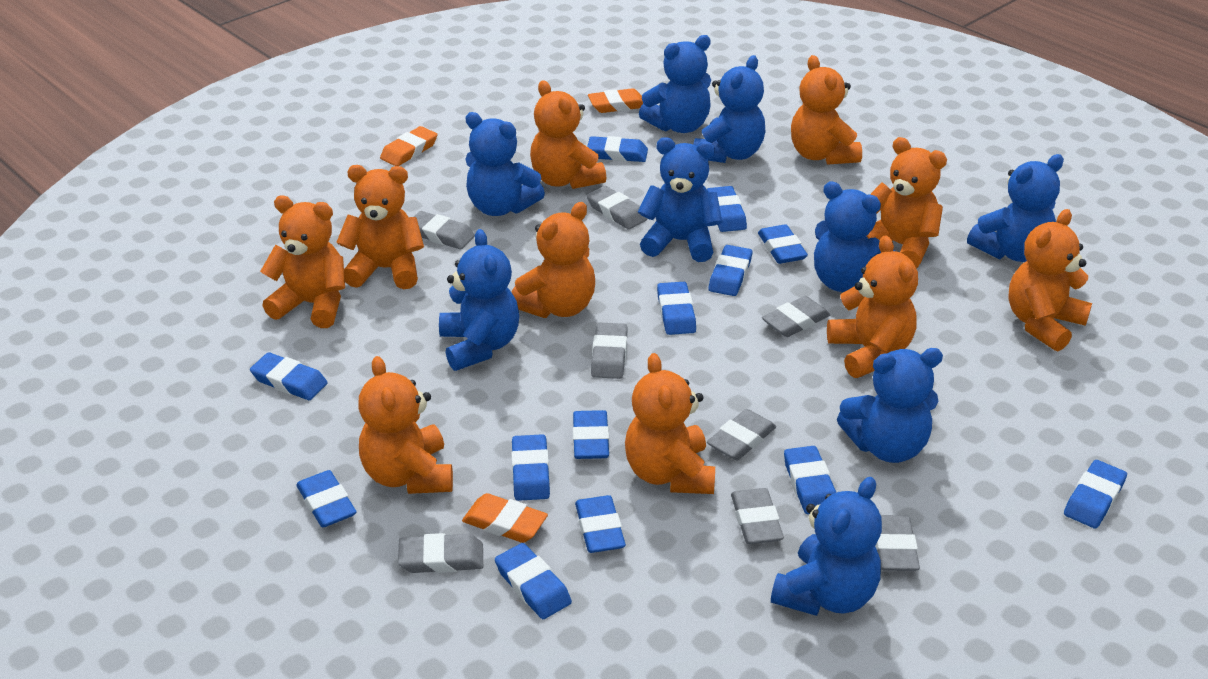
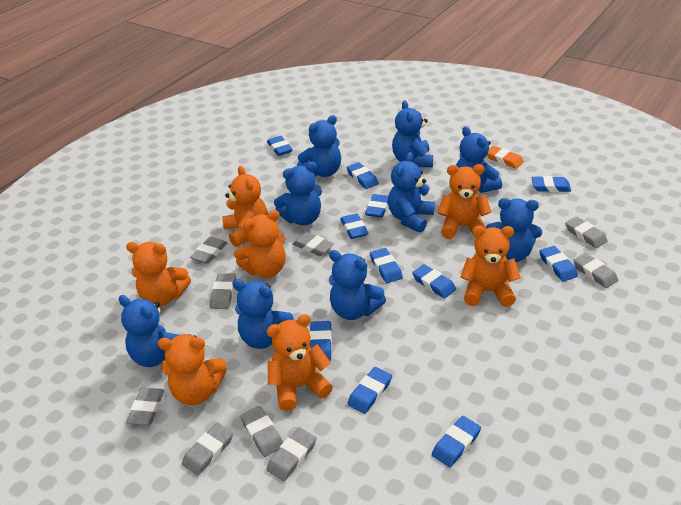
blue eraser: [250,352,328,400] [296,470,356,527] [495,543,572,619] [511,434,550,501] [573,410,609,459] [575,495,626,553] [587,136,648,162] [657,282,696,335] [707,186,747,232] [709,245,752,296] [758,224,808,264] [784,446,836,514] [1064,460,1127,529] = 13 -> [267,136,293,156] [309,321,332,361] [340,214,368,239] [346,162,379,189] [347,367,392,414] [365,194,388,218] [370,248,403,283] [412,264,456,299] [432,416,481,467] [531,176,571,192] [539,246,578,282] = 11
grey eraser: [398,533,483,573] [414,211,475,249] [587,186,647,230] [591,322,628,379] [707,409,776,460] [731,488,784,544] [762,296,830,337] [875,515,920,571] = 8 -> [126,388,165,425] [182,423,233,475] [190,237,227,264] [210,273,236,309] [240,406,283,457] [266,428,317,481] [293,232,334,256] [565,216,607,248] [573,253,618,288] = 9
orange eraser: [380,126,438,166] [462,493,548,543] [588,88,643,113] = 3 -> [487,146,524,169] = 1
orange teddy bear: [260,195,345,328] [336,165,424,289] [358,356,453,494] [512,202,595,318] [530,80,606,189] [625,353,715,494] [791,55,862,165] [827,235,918,378] [867,137,947,268] [1008,209,1092,351] = 10 -> [126,242,191,306] [157,334,227,405] [222,166,268,247] [234,210,286,278] [266,314,333,411] [438,164,492,239] [461,226,521,307] = 7

